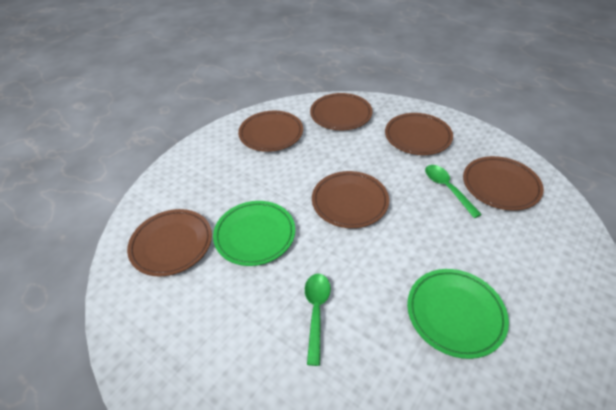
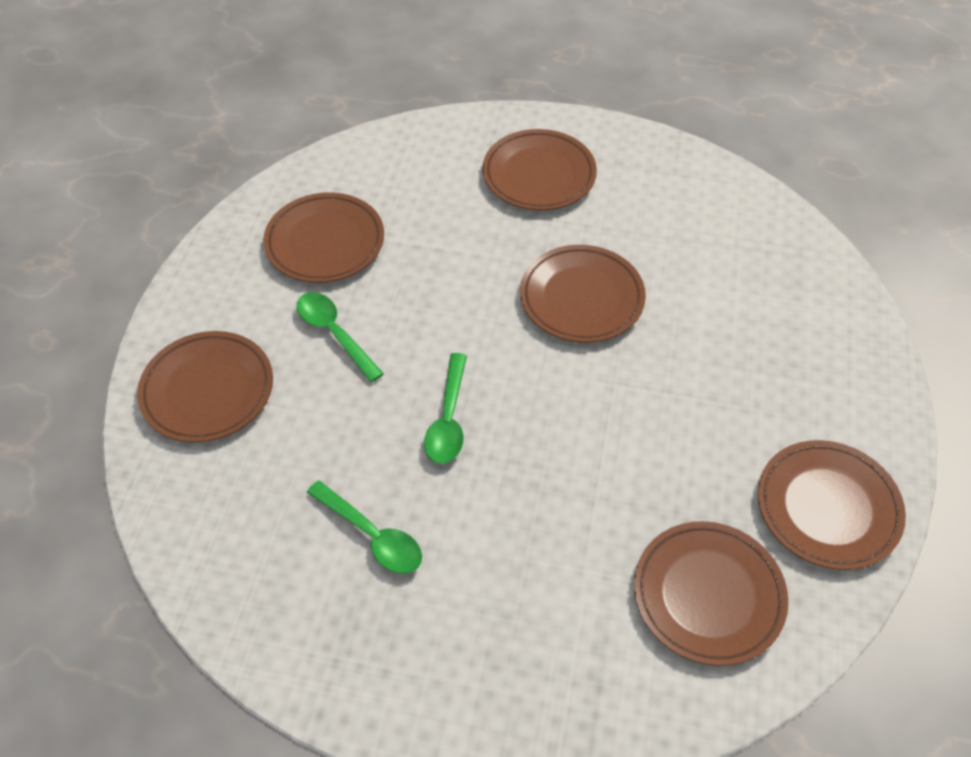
green plate: [213,201,295,266] [407,269,509,359] = 2 -> none = 0
green spoon: [305,274,331,366] [425,165,482,218] = 2 -> [297,292,384,382] [307,480,422,574] [424,353,467,464] = 3

